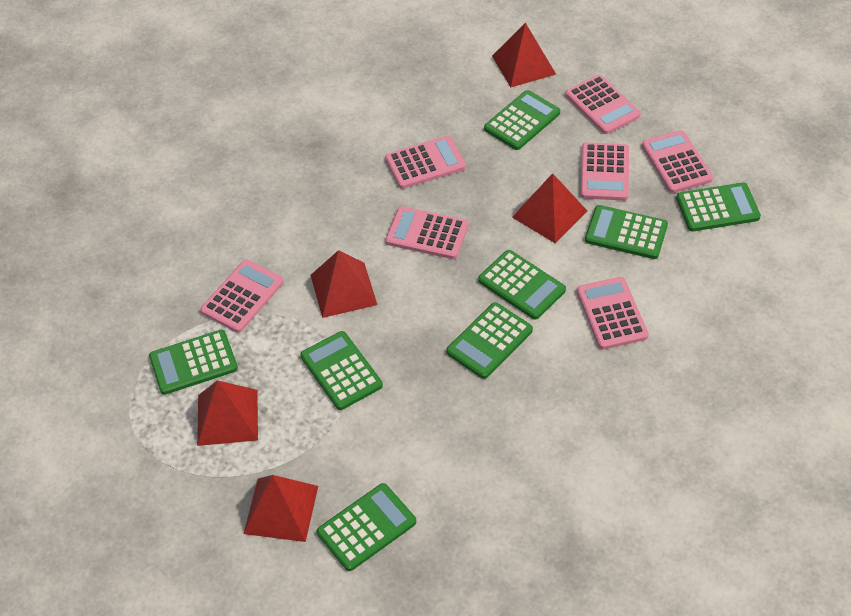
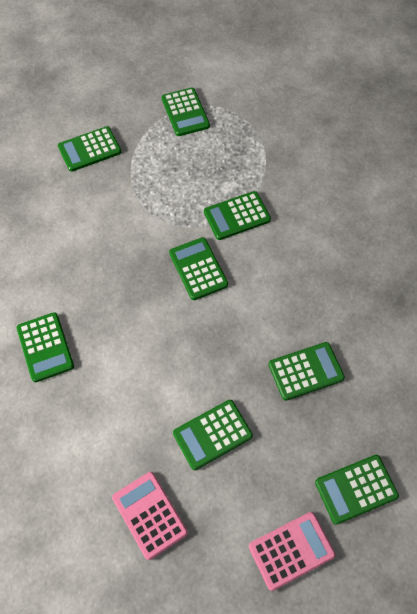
pink calculator: [200,260,284,333] [385,136,466,189] [385,206,468,259] [565,75,641,134] [577,277,649,349] [580,142,629,201] [642,130,713,193] = 7 -> [112,472,188,560] [249,512,335,591] = 2
red pyramid: [197,380,258,446] [243,475,318,542] [311,250,377,318] [492,23,556,87] [512,173,587,243] = 5 -> none = 0

